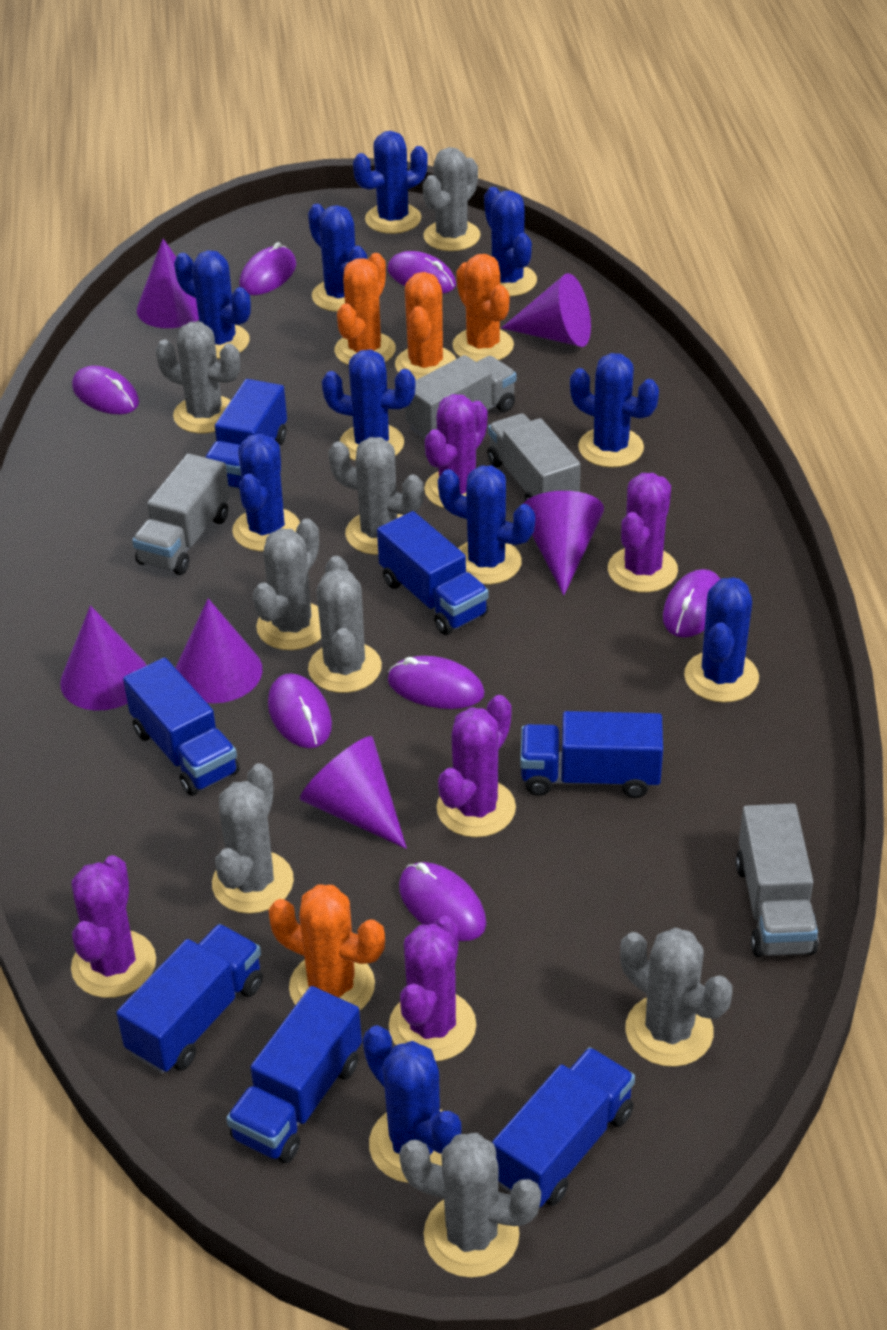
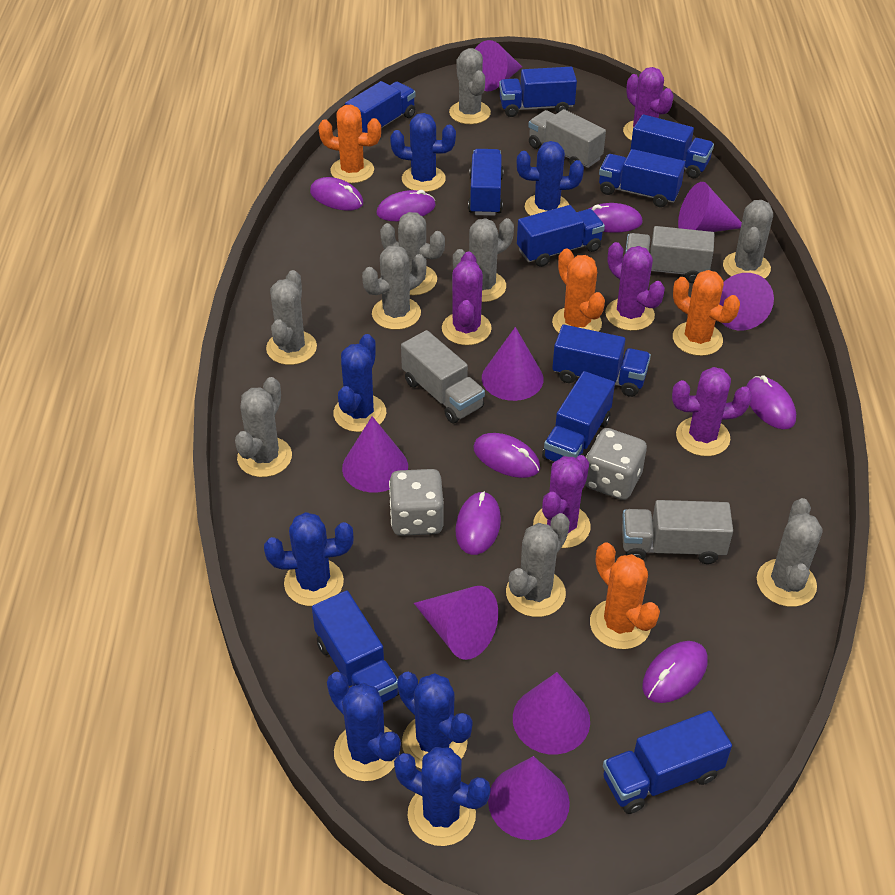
blue cactus: [174,250,251,359] [232,434,300,551] [308,204,367,312] [322,350,416,461] [353,131,428,234] [363,1025,461,1183] [438,465,535,585] [484,187,537,297] [570,353,659,468] [684,577,759,703] = 10 -> [264,512,354,606] [327,672,401,781] [333,334,386,432] [390,113,456,192] [394,747,491,846] [397,672,473,769] [517,141,584,216] = 7
blue truck: [116,924,263,1073] [123,658,240,796] [205,379,287,490] [226,986,362,1163] [377,511,489,635] [492,1047,635,1208] [520,711,663,798] = 7 -> [312,590,399,703] [345,81,416,133] [468,149,503,216] [499,67,577,117] [517,205,605,267] [542,371,615,462] [552,325,651,397] [599,149,685,207] [603,711,732,814] [630,114,714,178] = 10
grey cactus: [156,322,240,433] [212,763,294,914] [253,519,321,650] [308,556,382,693] [328,437,424,555] [399,1133,541,1278] [423,147,481,251] [620,927,733,1067] = 8 -> [235,377,292,477] [266,270,317,365] [362,245,426,330] [380,212,445,295] [449,48,491,124] [453,218,514,302] [506,513,570,617] [723,200,773,279] [757,498,823,607] = 9
grey dice: none = 0 -> [389,469,443,536] [585,428,647,500] = 2
purple cone: [60,605,147,710] [137,239,199,328] [176,598,262,703] [300,736,407,849] [502,273,591,347] [523,491,604,595] = 6 -> [342,416,408,493] [414,586,498,660] [475,40,522,91] [482,327,544,401] [488,756,570,840] [513,672,590,755] [678,182,742,232] [720,273,774,330] = 8

